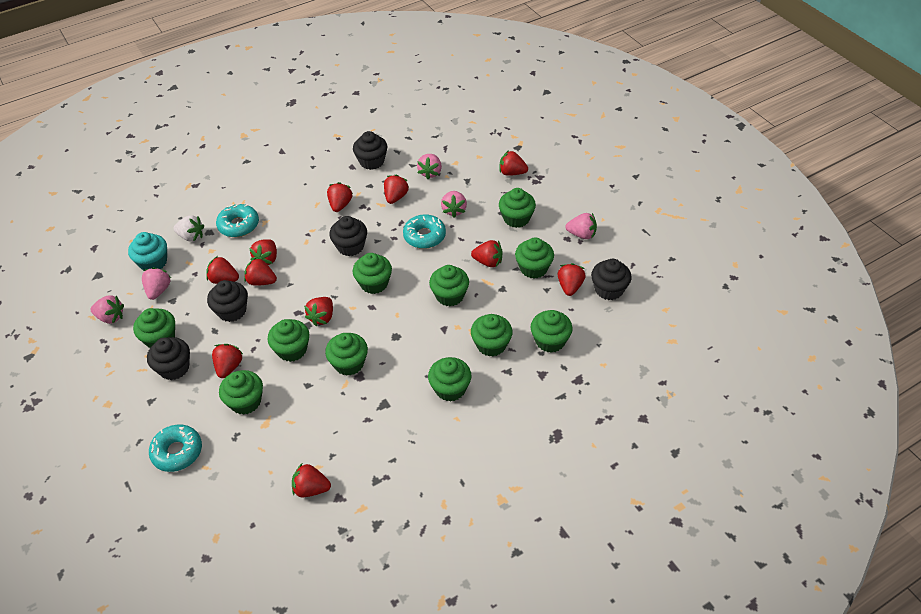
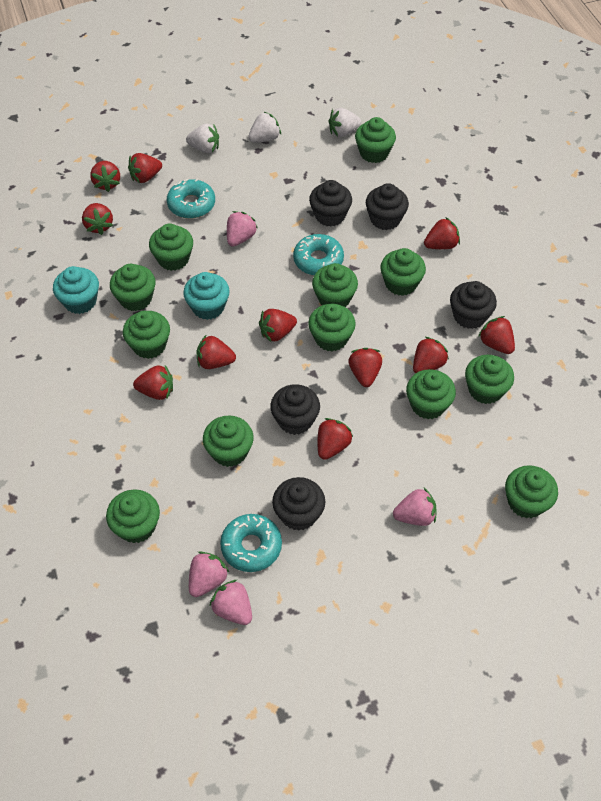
green cupcake: [133,308,175,348] [219,370,263,415] [267,319,309,362] [325,333,368,376] [353,253,392,294] [428,357,471,402] [429,265,469,306] [471,314,513,356] [499,188,536,228] [515,237,554,279] [531,310,573,353] = 11 -> [106,490,160,543] [110,264,156,311] [123,311,170,359] [149,224,193,271] [203,415,254,467] [308,303,356,351] [312,263,358,307] [355,117,396,163] [380,248,426,296] [406,369,456,419] [465,355,514,404] [505,465,558,518] = 12
pink strawberry: [90,295,124,324] [142,267,171,300] [417,154,442,179] [441,191,467,218] [565,213,597,239] = 5 -> [189,551,229,597] [210,580,252,625] [227,211,258,247] [393,488,437,526] = 4
turquoise cupcake: [128,232,167,271] = 1 -> [53,266,99,314] [183,272,230,320] = 2
white strawberry: [174,215,204,242] = 1 -> [186,124,219,153] [248,112,281,142] [328,108,361,137] = 3

